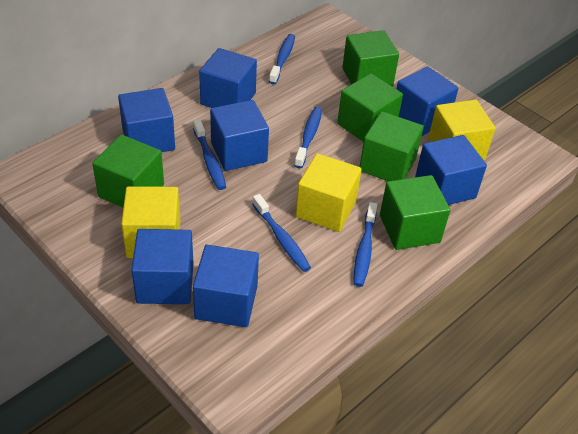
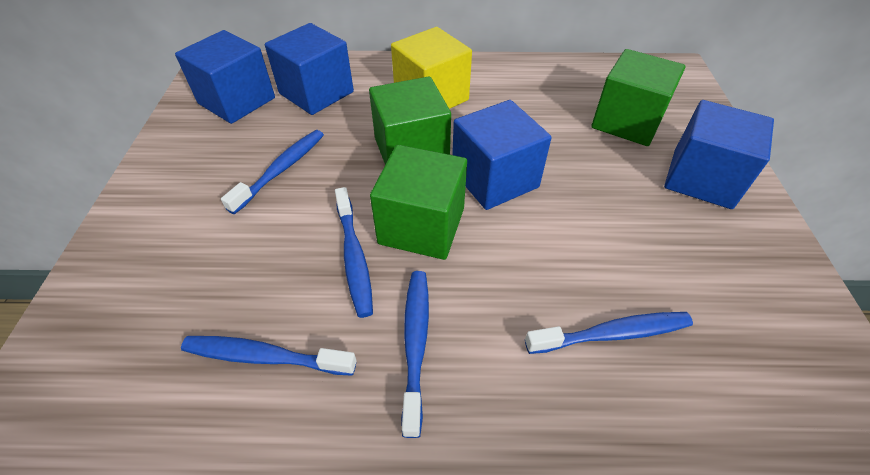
blue cube: [118,88,175,152] [131,229,194,304] [193,245,259,327] [199,48,257,108] [210,100,269,171] [397,66,459,136] [415,135,487,205] = 7 -> [175,30,275,124] [265,23,354,115] [452,100,552,210] [664,100,774,209] = 4
green cube: [92,135,164,207] [337,73,403,142] [342,30,399,87] [360,111,424,181] [380,175,450,250] = 5 -> [369,76,451,165] [370,145,467,260] [591,49,686,146] = 3
yellow cube: [121,186,180,258] [295,153,362,232] [428,100,495,161] = 3 -> [391,27,472,109] = 1

